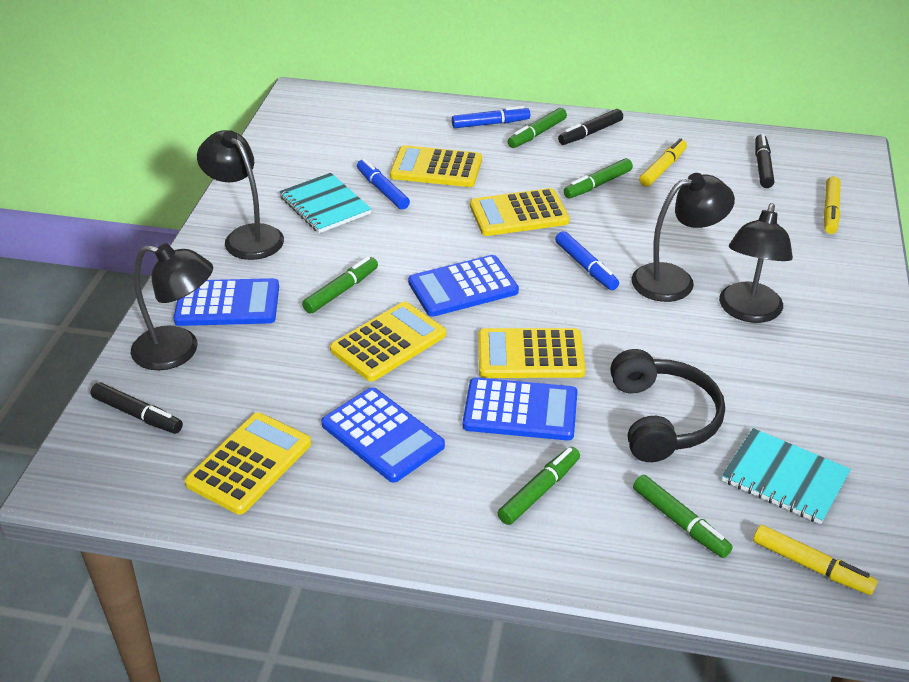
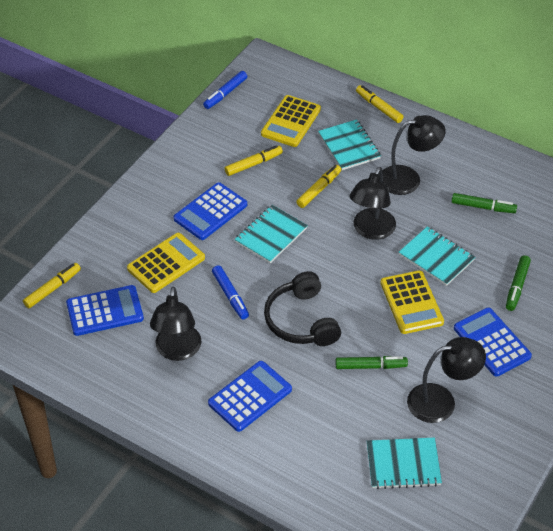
black marker: [90,382,183,434] [558,109,623,145] [755,134,774,188] = 3 -> none = 0
blue marker: [357,159,410,210] [452,106,530,128] [555,231,619,290] = 3 -> [203,71,247,109] [212,265,249,319] = 2
green marker: [302,257,378,314] [498,447,580,525] [508,108,567,148] [564,158,633,198] [633,475,733,558] = 5 -> [336,356,408,369] [451,193,517,213] [506,255,531,311] = 3
turquoise notebook: [279,173,371,233] [722,428,851,524] = 2 -> [234,205,308,263] [318,119,381,170] [367,437,442,489] [399,227,475,286] = 4
yellow calculator: [185,412,311,515] [330,302,446,382] [390,145,482,187] [470,188,570,236] [478,328,586,378] = 5 -> [127,233,205,293] [261,95,321,147] [380,270,444,334] = 3
yellow marker: [639,138,687,187] [753,525,877,595] [823,176,841,234] = 3 -> [23,263,81,308] [224,145,283,176] [296,165,341,208] [356,85,404,123] = 4

